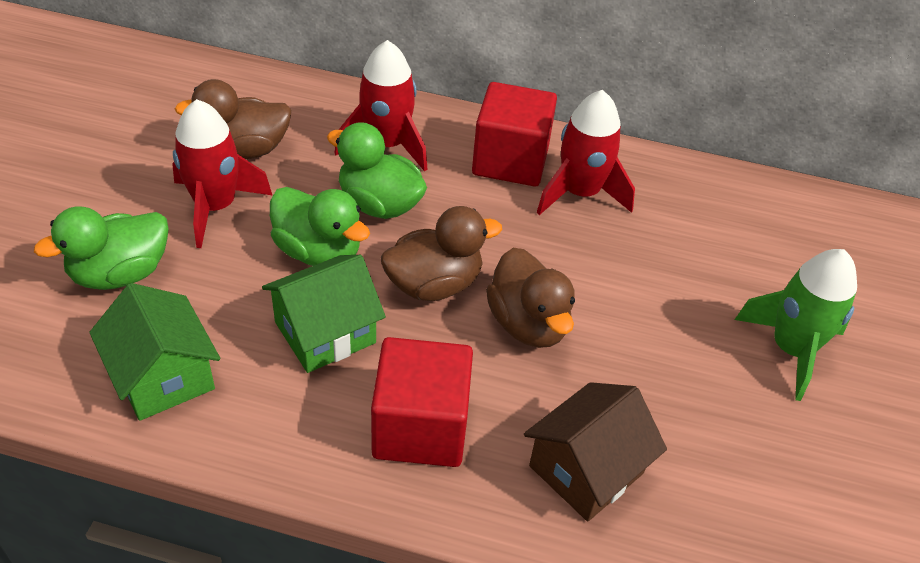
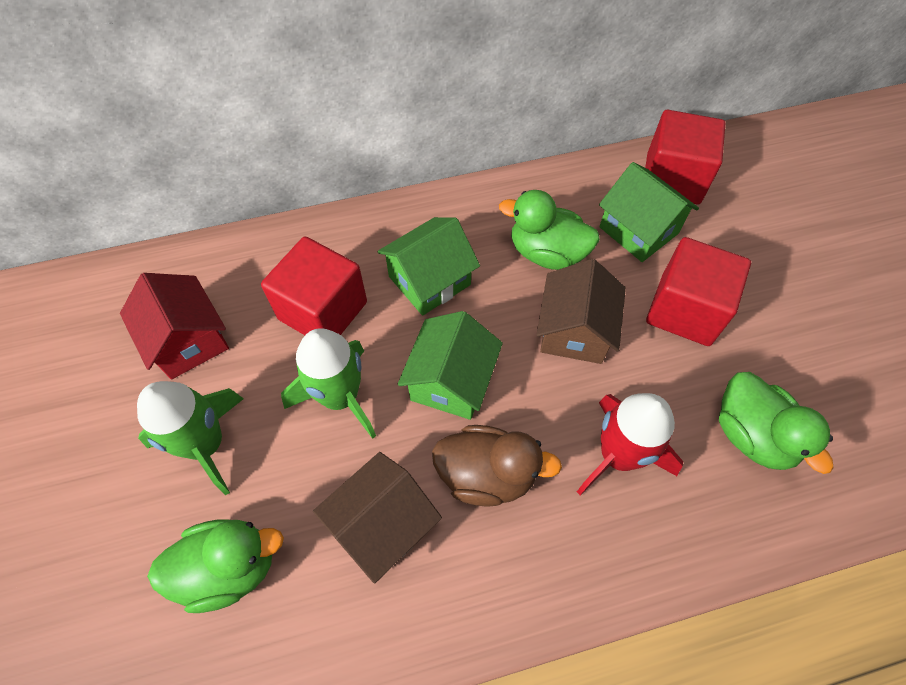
brown duck: [175,79,292,159] [381,206,502,301] [486,248,575,348] = 3 -> [432,425,562,507] = 1
brown house: [524,382,667,522] = 1 -> [313,452,442,583] [536,259,626,364] = 2
green house: [89,283,220,421] [262,255,386,373] = 2 -> [377,217,480,316] [398,311,503,420] [599,162,699,262] = 3
green rocket: [734,249,857,401] = 1 -> [137,381,244,495] [281,328,376,439] = 2
red cube: [371,337,473,467] [472,82,557,187] = 2 -> [261,237,367,335] [645,110,725,204] [646,237,751,346] = 3
red house: none = 0 -> [120,273,229,379] = 1
red rocket: [172,99,272,248] [335,40,427,172] [537,90,635,215] = 3 -> [577,393,683,495] = 1

